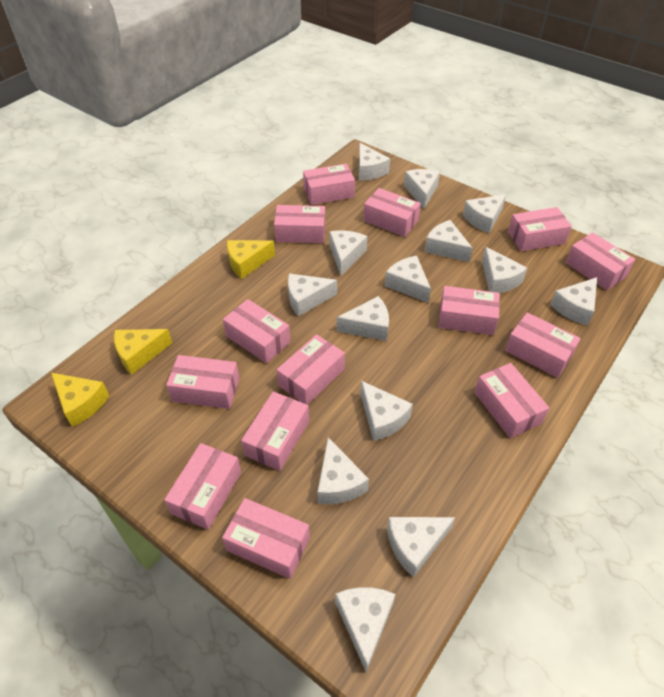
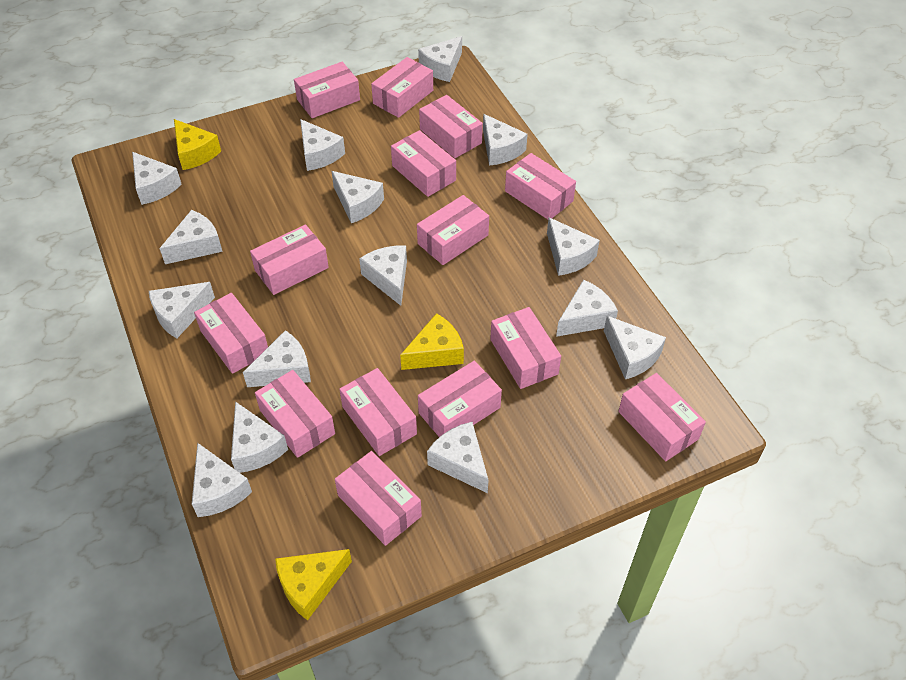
white cheese: [288,274,337,316] [317,437,369,505] [329,231,367,276] [335,587,396,672] [337,296,389,341] [359,143,390,180] [360,381,413,441] [385,256,431,303] [387,517,455,577] [404,169,440,209] [425,220,473,262] [463,194,506,233] [482,247,527,293] [550,277,597,326] = 14 -> [132,152,182,205] [149,282,215,338] [159,210,223,264] [192,443,252,517] [231,401,288,473] [243,330,311,387] [300,119,345,171] [331,171,384,223] [359,245,407,306] [418,36,462,82] [427,422,488,493] [483,114,528,166] [547,218,600,276] [556,279,618,337] [604,316,666,379] = 15

